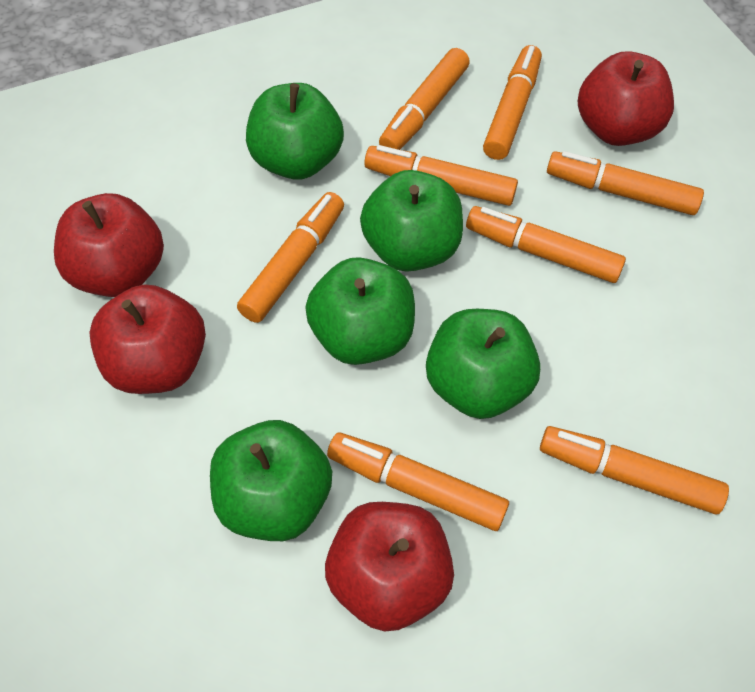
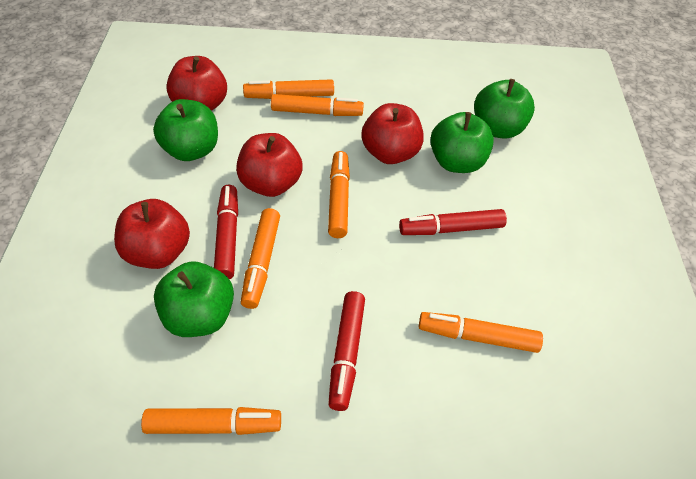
green apple: [210,420,332,541] [246,83,344,180] [305,257,415,365] [360,170,463,272] [426,309,541,419] = 5 -> [153,99,218,161] [154,261,234,337] [430,112,494,173] [474,79,535,139] = 4
orange marker: [237,192,344,323] [327,432,509,531] [364,145,518,206] [379,48,470,150] [466,206,626,283] [483,45,542,160] [540,426,729,514] [547,151,704,215] = 8 -> [141,407,281,435] [241,208,280,309] [243,79,334,99] [271,94,364,116] [328,151,350,238] [419,312,543,353] = 6
red marker: none = 0 -> [214,184,238,279] [328,291,365,411] [399,209,507,235] = 3

